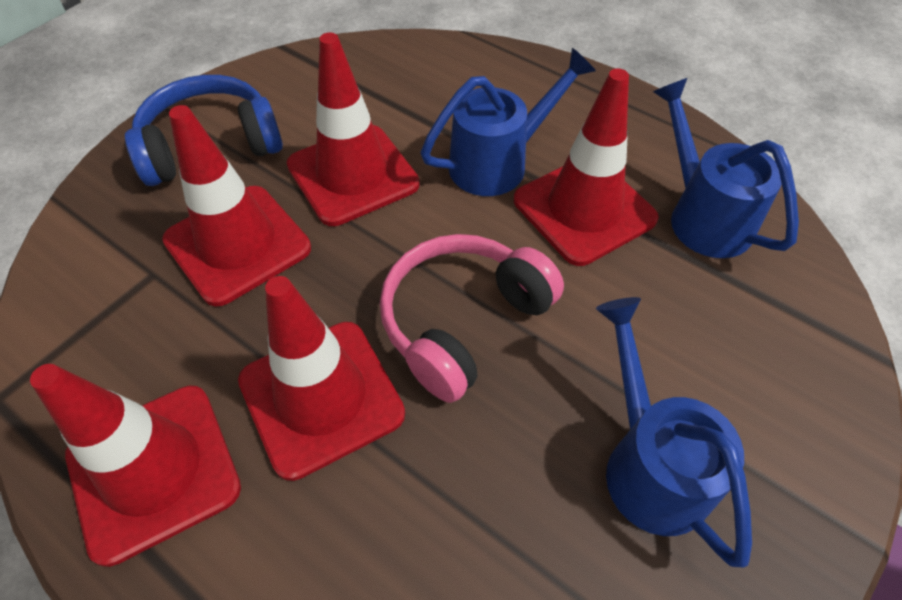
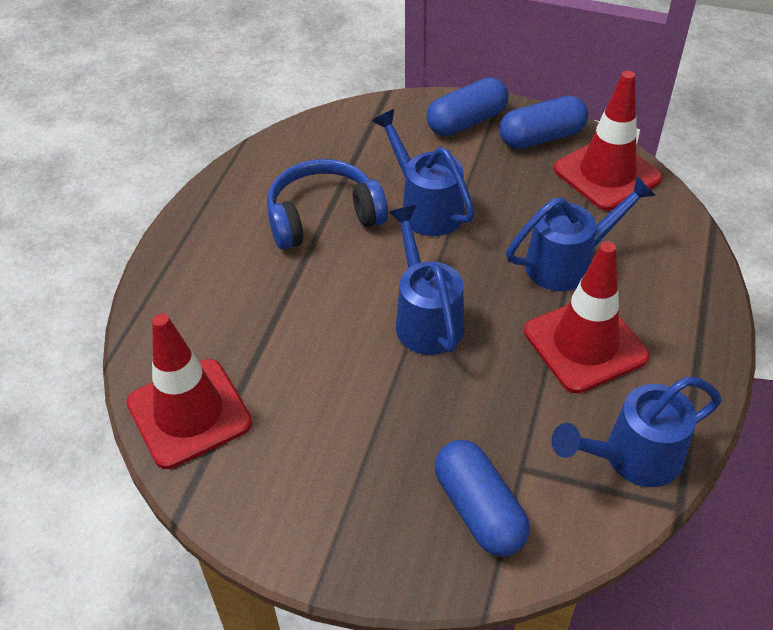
blue capsule: none = 0 -> [426,77,508,136] [435,440,530,557] [500,96,588,149] = 3
blue watering can: [421,48,596,196] [596,297,752,567] [653,78,799,258] = 3 -> [372,109,475,236] [389,205,464,355] [506,176,656,291] [552,377,721,487] = 4
pink headphones: [380,234,564,403] = 1 -> none = 0
red traffic cone: [30,364,241,567] [162,105,311,307] [238,276,405,481] [287,33,420,226] [514,69,659,266] = 5 -> [126,313,252,469] [524,241,649,393] [554,71,663,211] = 3

